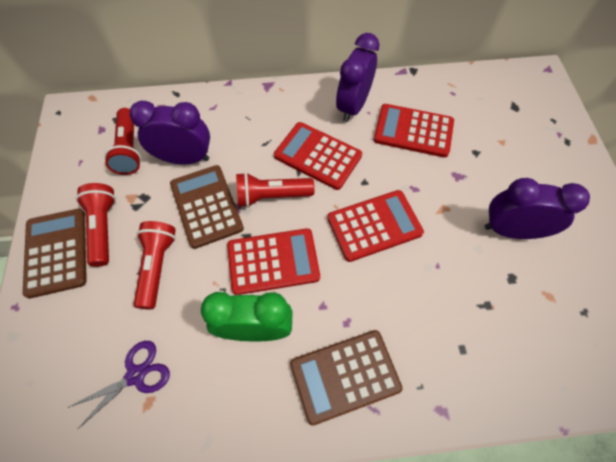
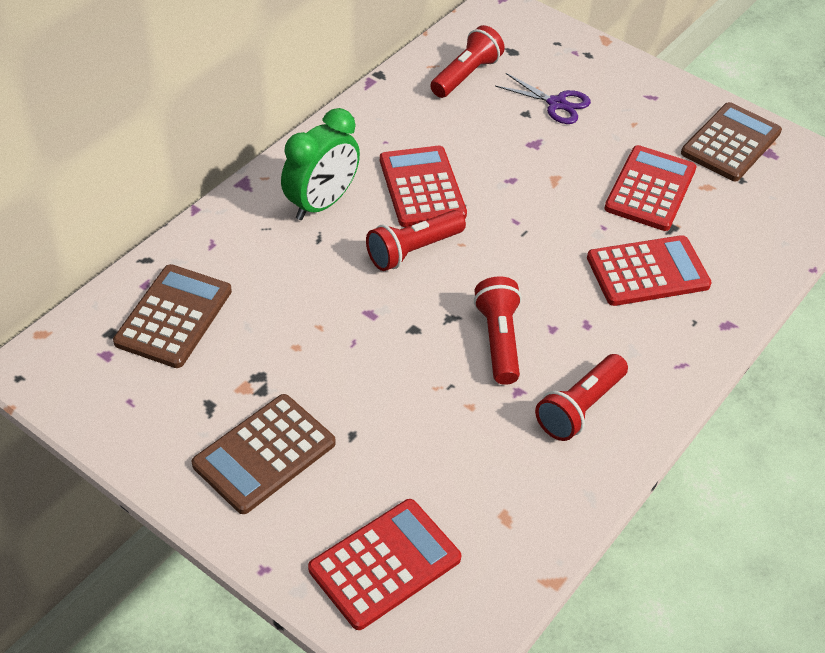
purple clock: [130,101,210,164] [336,33,379,122] [485,178,590,239] = 3 -> none = 0

